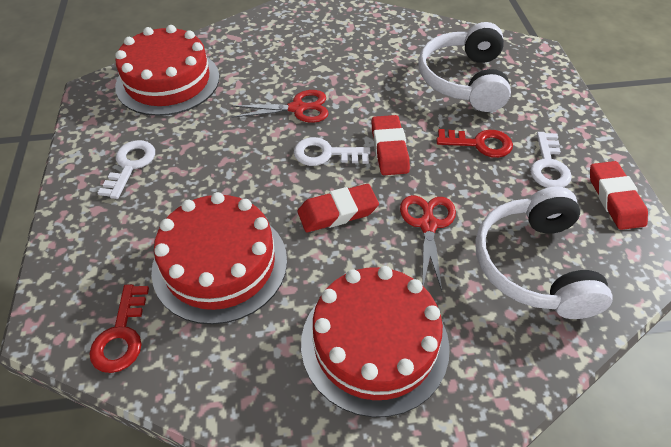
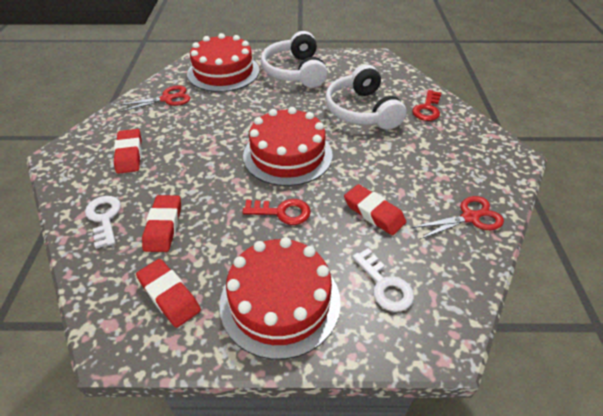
red eraser: [298,184,379,232] [371,115,410,175] [590,161,648,230] = 3 -> [114,129,142,174] [136,259,201,328] [142,195,181,252] [344,184,406,235] = 4
white key: [98,140,155,199] [294,137,370,166] [530,132,572,188] = 3 -> [85,196,121,249] [352,248,414,312] = 2

